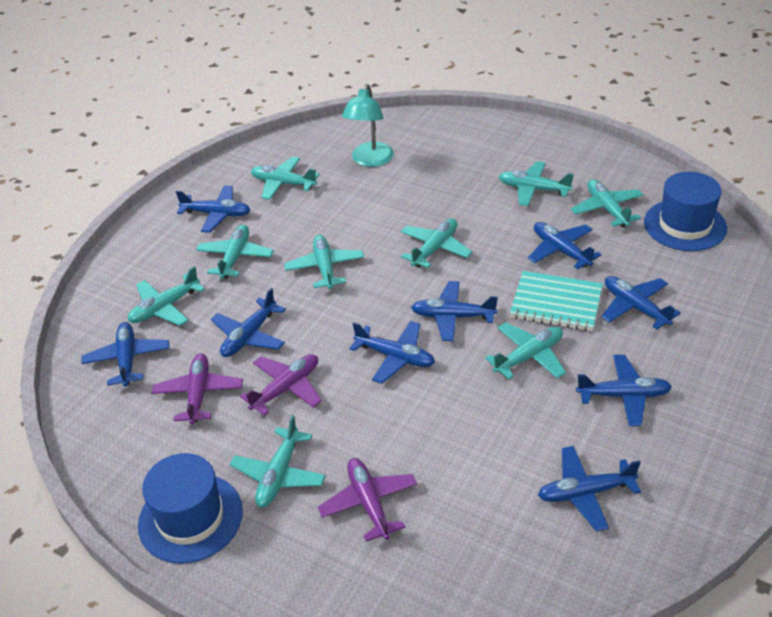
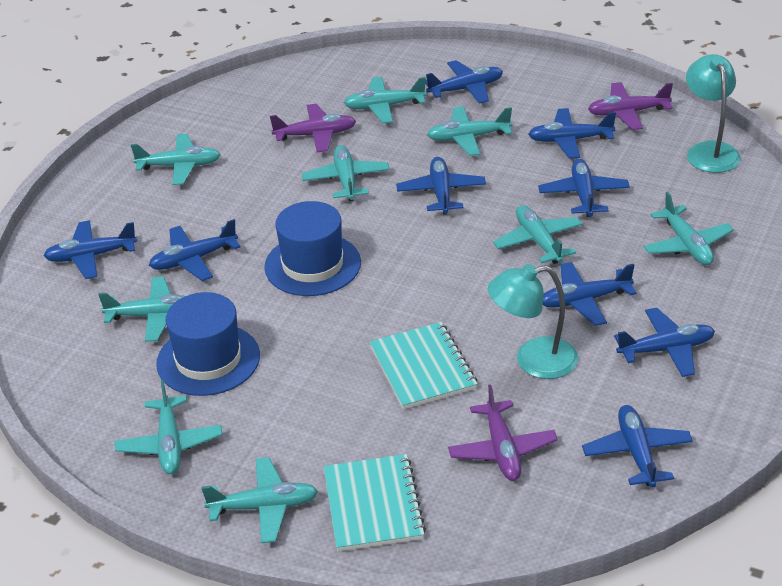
turquoise lamp: [342,84,394,167] = 1 -> [488,264,578,379] [686,54,741,173] = 2
turquoise notebook: [510,271,603,331] = 1 -> [324,454,426,552] [369,322,478,410] = 2

